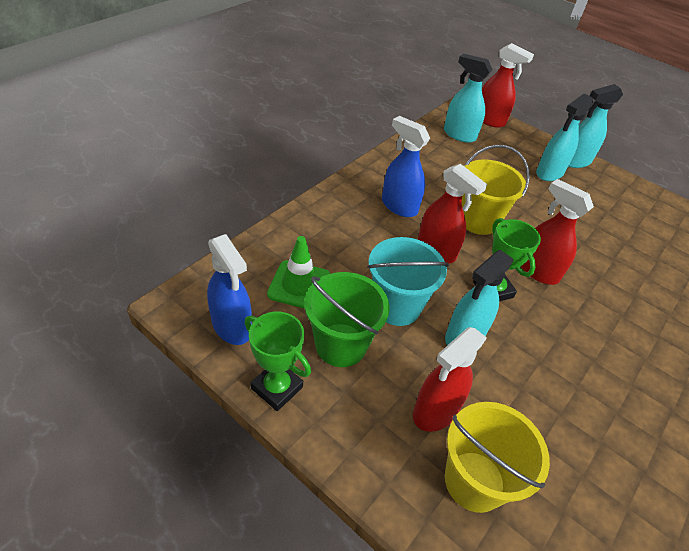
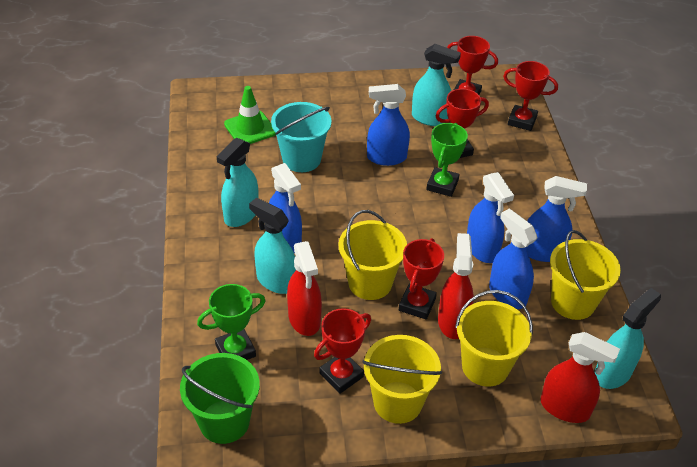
blue spray bottle: [207,234,252,345] [382,116,430,217] = 2 -> [269,163,302,253] [367,84,410,166] [467,172,514,263] [489,209,537,309] [527,176,587,262] = 5
red spray bottle: [413,327,487,432] [418,164,487,263] [482,43,534,128] [521,179,594,285] = 4 -> [287,241,322,336] [438,233,474,339] [540,332,620,423] = 3
red trophy: none = 0 -> [314,308,371,394] [399,238,444,320] [436,89,489,158] [447,36,498,95] [503,61,558,131] = 5
yellow bucket: [445,402,550,513] [462,145,530,235] = 2 -> [338,210,407,300] [362,335,442,424] [455,290,533,387] [550,230,621,320] = 4

